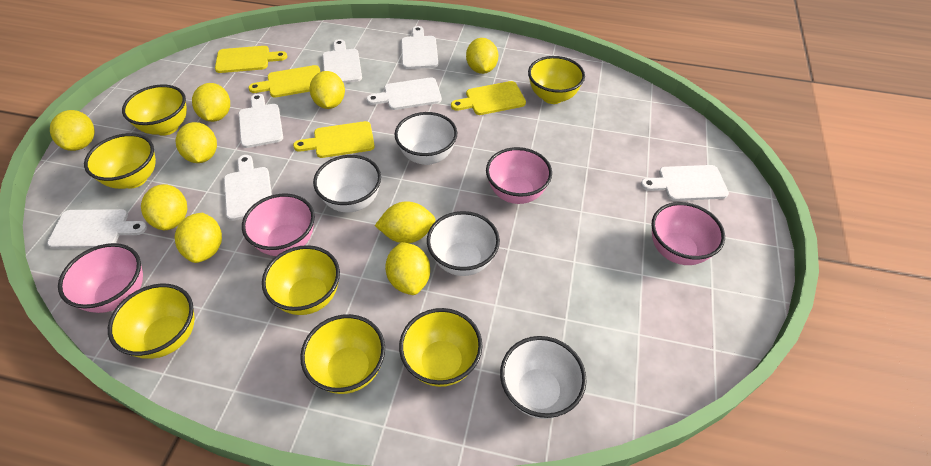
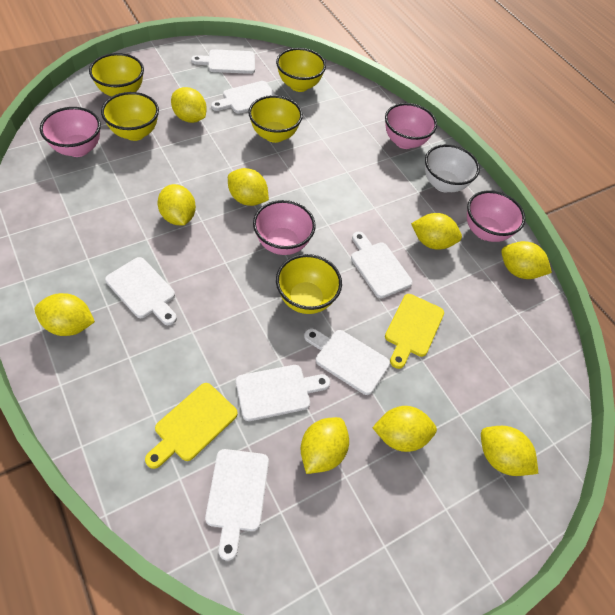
white bowl: [313,155,381,212] [394,112,457,165] [427,211,500,276] [500,336,586,419] = 4 -> [425,144,480,192] = 1
yellow bowl: [84,133,156,189] [108,284,195,359] [122,84,187,136] [262,245,340,315] [300,314,385,394] [399,308,483,387] [528,56,585,104] = 7 -> [89,53,144,96] [101,92,159,141] [248,95,303,143] [276,48,326,92] [276,254,342,314] = 5
yellow cutting board: [215,46,287,73] [249,65,320,98] [293,121,375,158] [451,81,526,115] = 4 -> [145,383,238,469] [385,294,444,369] = 2

